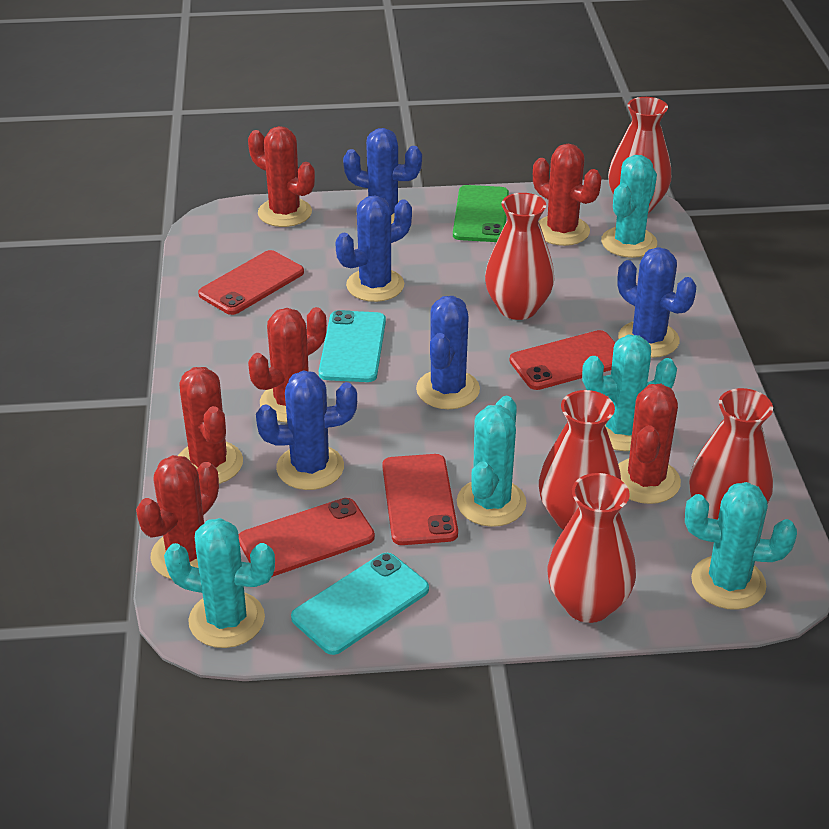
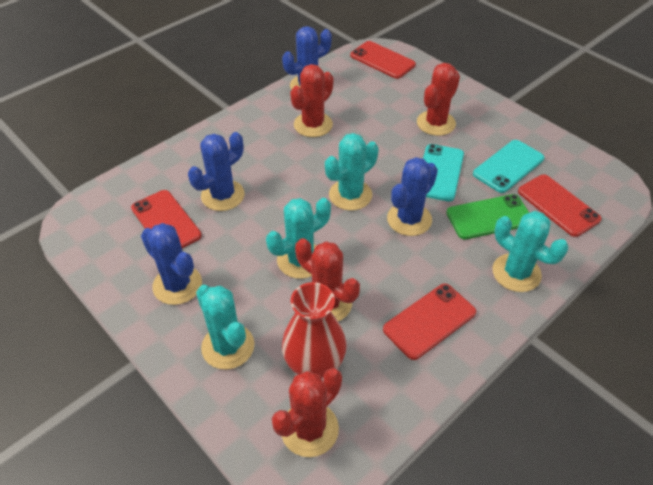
blue cactus: [256,371,357,490] [335,196,412,302] [343,128,422,224] [416,296,480,409] [617,247,696,358] = 5 -> [141,223,202,305] [188,132,245,211] [282,26,332,90] [387,157,438,236] = 4
red cactus: [136,455,219,579] [178,367,243,484] [248,126,315,227] [248,307,327,422] [533,144,601,246] [618,384,681,504] = 6 -> [272,368,342,457] [290,64,333,137] [295,238,360,321] [417,63,460,136] = 4
red vase: [485,193,555,320] [539,390,621,530] [548,473,636,623] [608,97,671,213] [689,388,773,520] = 5 -> [282,282,347,378] = 1
turquoise cactus: [164,518,275,648] [457,396,527,527] [582,335,677,451] [601,155,657,258] [685,482,797,610] = 5 -> [196,285,255,369] [266,198,331,279] [325,133,379,211] [492,211,568,292] = 4

